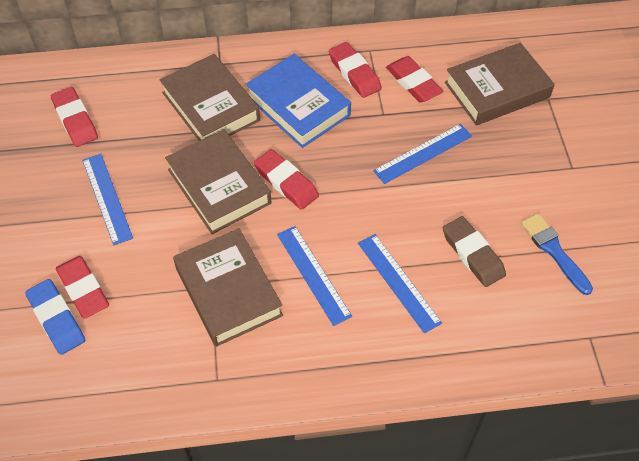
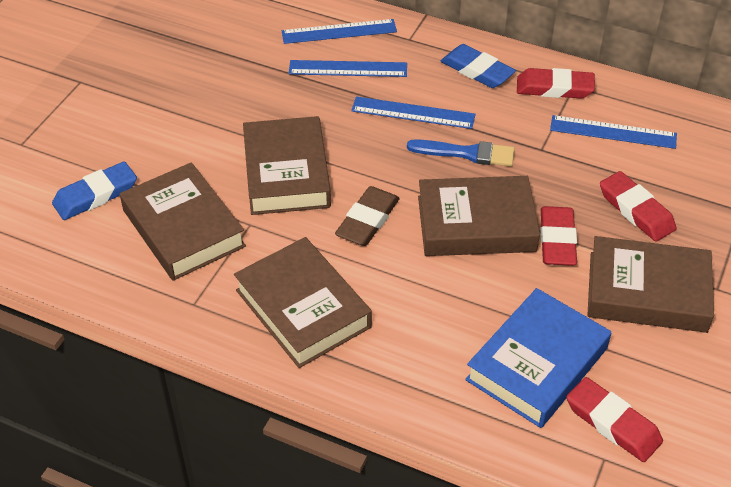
blue eraser: [25,279,85,355] = 1 -> [52,161,137,220] [441,44,516,88] = 2
brown book: [159,54,260,141] [165,129,271,234] [173,228,283,347] [445,43,555,125] = 4 -> [120,162,246,281] [234,237,372,368] [243,116,331,215] [418,176,540,256] [587,236,714,333] = 5
red eraser: [51,87,98,147] [56,256,109,319] [254,149,319,210] [329,42,382,98] [386,56,443,102] = 5 -> [517,68,595,99] [540,206,577,266] [566,377,663,462] [600,171,677,241] = 4

